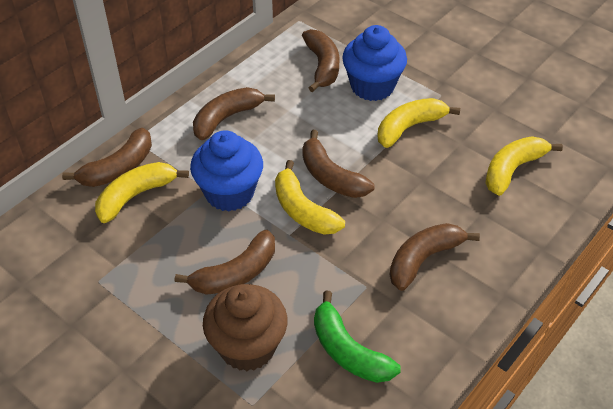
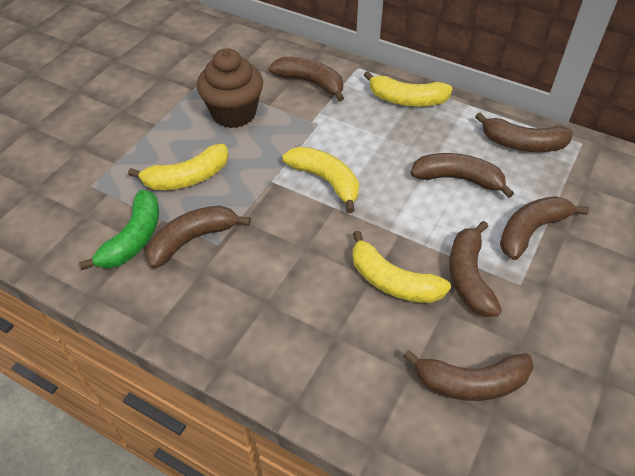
blue cupcake: [190,130,263,211] [342,25,407,101] = 2 -> none = 0
brown banana: [62,128,152,187] [175,230,275,295] [193,87,275,140] [302,29,340,92] [302,130,374,198] [390,223,480,291] = 6 -> [145,206,251,269] [269,57,344,102] [403,350,534,401] [410,153,514,198] [449,221,502,317] [475,112,573,152] [500,196,589,260] = 7

